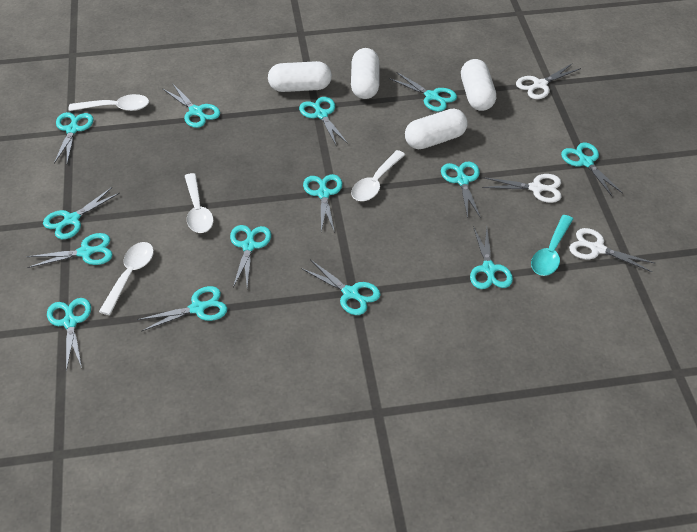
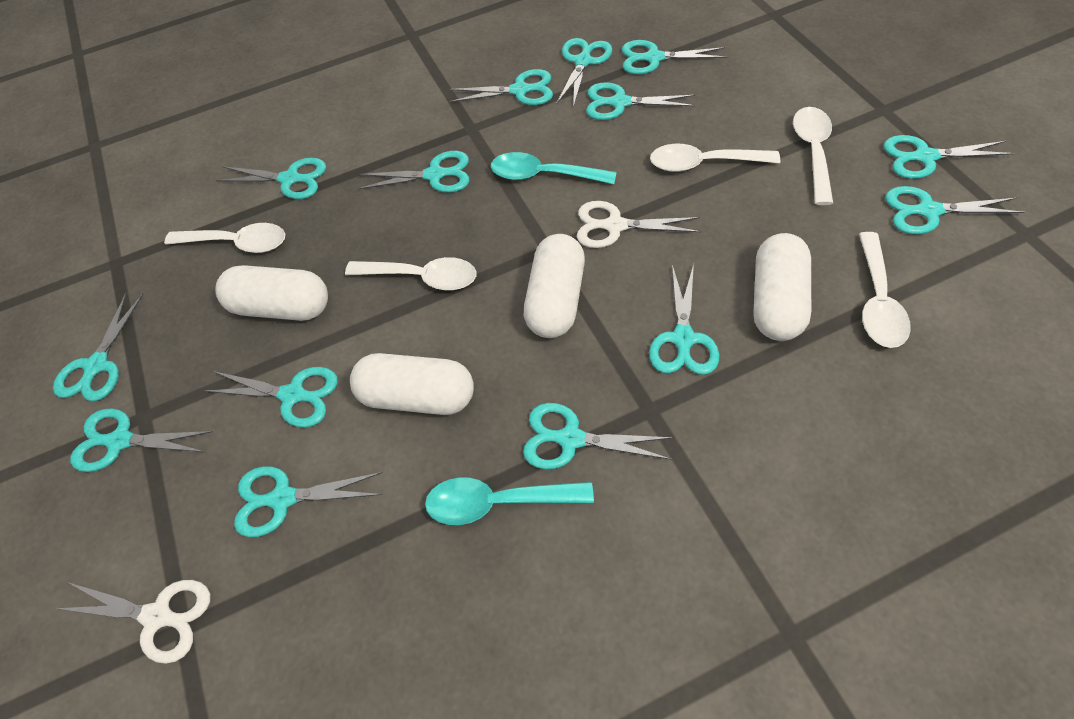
turquoise spoon: [531,215,573,276] = 1 -> [425,477,594,525] [491,152,616,184] = 2
white scissors: [482,174,562,203] [516,63,581,99] [569,228,656,272] = 3 -> [55,580,210,664] [577,201,701,248] = 2
white spoon: [68,94,149,111] [99,242,154,315] [185,173,214,233] [351,150,405,201] = 4 -> [164,223,285,253] [345,257,476,290] [650,144,780,172] [793,107,833,205] [859,232,911,348] = 5

